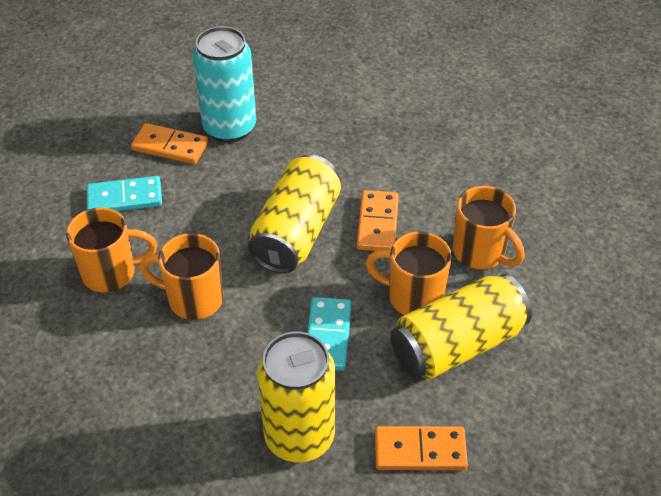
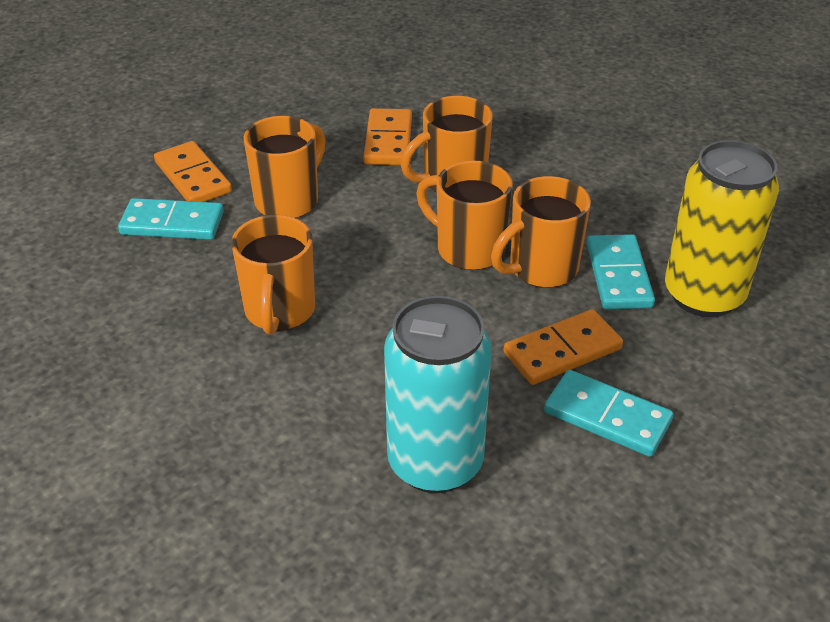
orange mug: [66,207,157,292] [140,233,223,320] [366,232,452,315] [453,186,525,269] = 4 -> [231,215,316,335] [244,116,326,218] [401,96,493,193] [416,161,512,270] [491,176,591,288] = 5
turquoise domino: [87,176,162,211] [307,297,352,371] = 2 -> [118,198,224,240] [544,370,673,457] [587,234,655,309] = 3
yellow can: [248,155,341,274] [258,332,335,462] [390,274,532,379] = 3 -> [665,140,779,317] = 1

